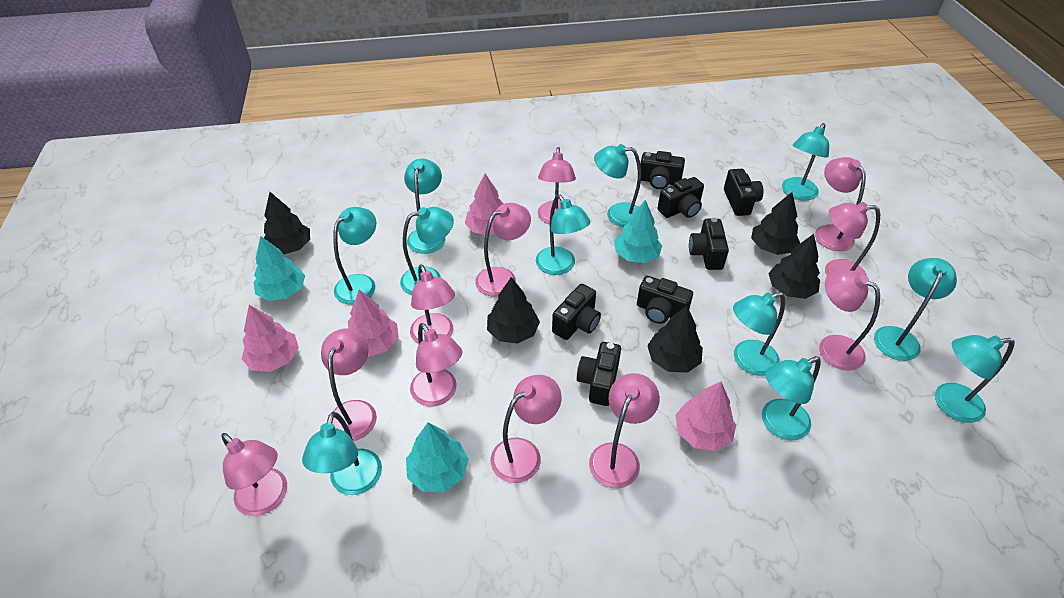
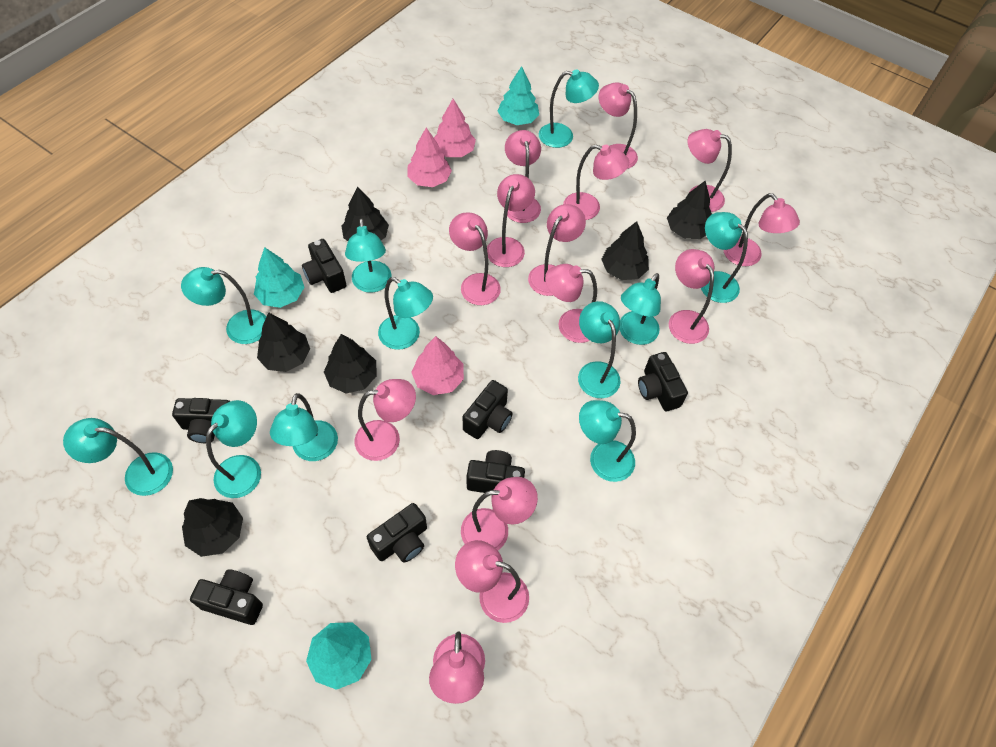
black tree: [264,192,310,254] [487,277,540,344] [647,306,703,373] [751,192,800,255] [768,234,820,299] = 5 -> [182,498,243,557] [257,312,310,372] [324,334,377,394] [341,186,389,241] [601,221,649,280] [667,181,712,239] = 6
pink lamp: [221,433,287,516] [321,328,377,441] [410,265,455,344] [410,323,463,406] [475,203,531,297] [491,375,562,483] [538,147,576,224] [589,373,660,488] [815,157,866,251] [819,270,880,371] [825,202,880,276] = 11 -> [354,379,416,461] [429,631,485,704] [449,213,501,305] [455,540,529,623] [461,477,538,550] [487,174,535,267] [505,130,541,223] [528,204,586,296] [545,264,597,343] [563,145,629,220] [599,82,638,169] [669,249,714,344] [688,129,732,212] [724,193,800,266] = 14
pink tree: [242,305,299,372] [348,290,399,357] [465,174,504,235] [676,381,736,451] = 4 -> [407,128,452,187] [411,336,464,395] [434,99,476,157] = 3

